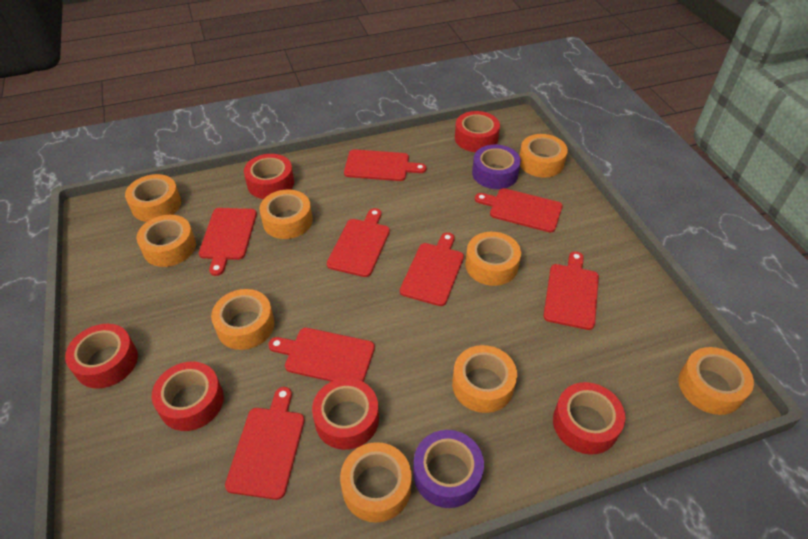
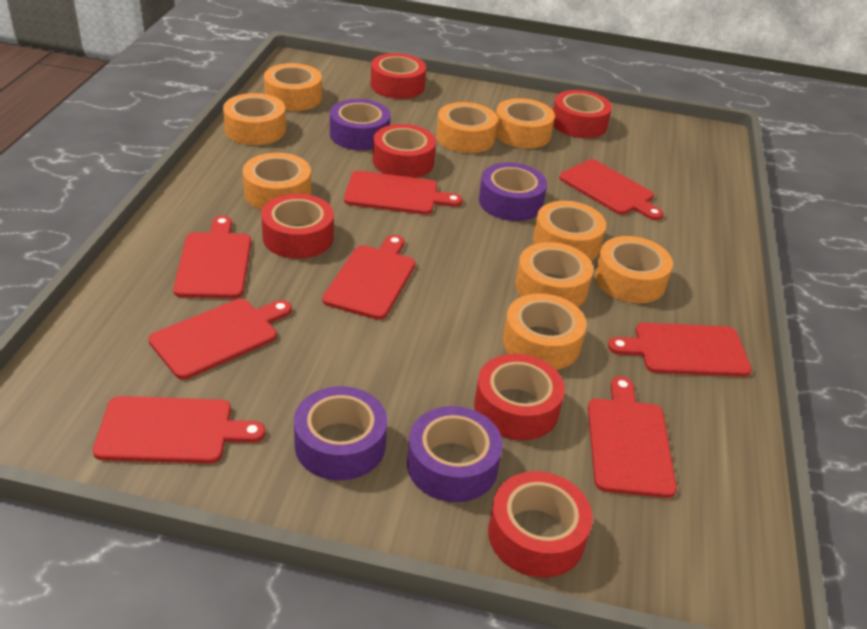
purple tape: [413,430,484,508] [472,145,521,189] = 2 -> [294,386,387,480] [330,99,391,151] [407,406,503,502] [479,163,547,221] = 4

